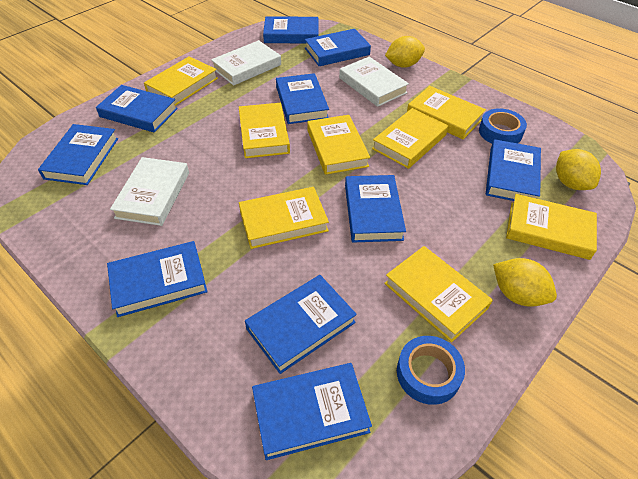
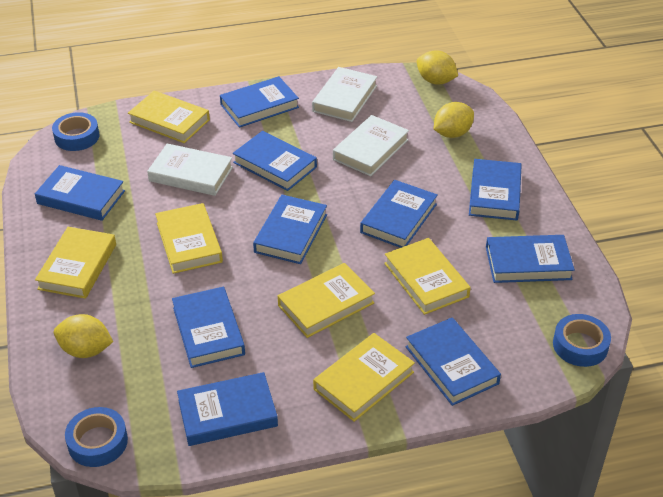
blue tape: [397,336,465,405] [479,108,527,144] = 2 -> [52,112,100,151] [65,407,128,467] [553,314,611,367] = 3
yellow book: [144,56,218,106] [239,103,290,158] [239,187,329,249] [307,115,370,175] [372,108,448,169] [384,246,493,342] [407,86,486,139] [506,194,597,260] = 8 -> [35,227,116,299] [128,91,210,143] [155,203,223,274] [278,263,375,338] [313,333,415,422] [384,238,471,315] = 6

